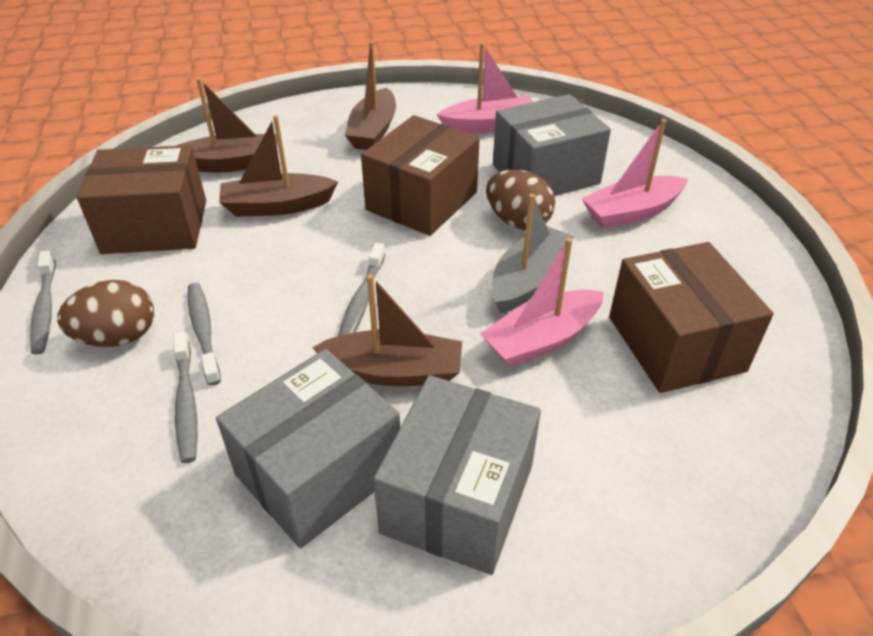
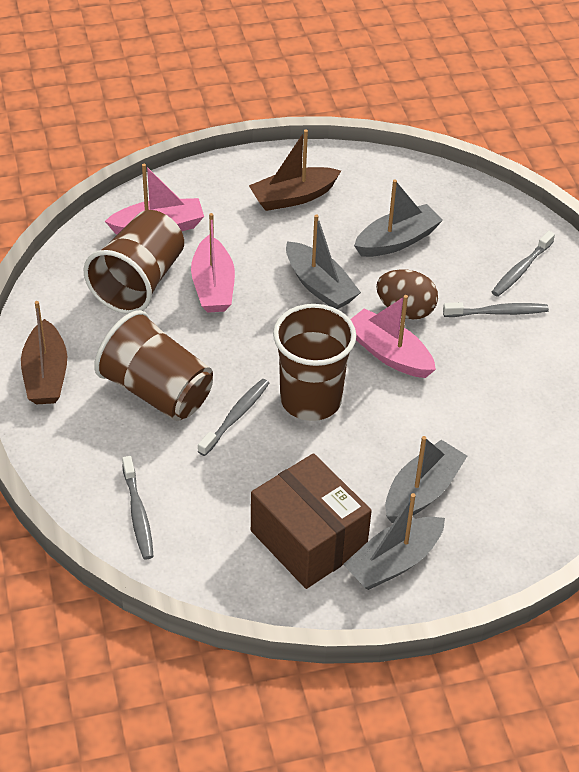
brown boat: [176,78,277,172] [219,115,338,217] [312,274,462,386] [345,41,396,150] = 4 -> [21,301,67,404] [249,129,341,211] = 2
brown box: [77,145,206,254] [361,115,480,236] [609,242,774,393] = 3 -> [251,453,372,589] = 1
brown cup: none = 0 -> [83,210,184,314] [94,310,213,421] [273,304,356,421] = 3
brown egg: [57,280,154,347] [486,169,555,230] = 2 -> [376,269,438,320] = 1
grey boat: [491,194,574,314] = 1 -> [286,214,361,309] [343,493,445,590] [354,180,443,257] [385,436,467,523] = 4
grey box: [216,349,400,548] [373,375,541,575] [493,94,611,196] = 3 -> none = 0

